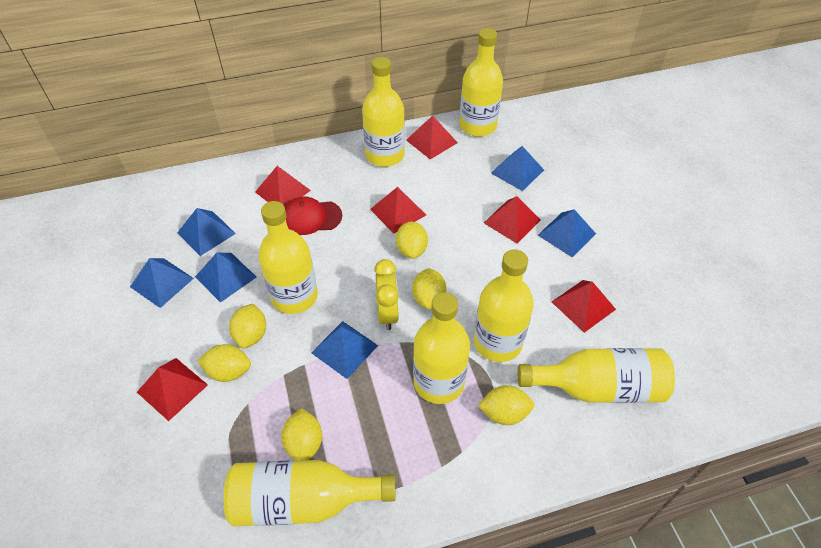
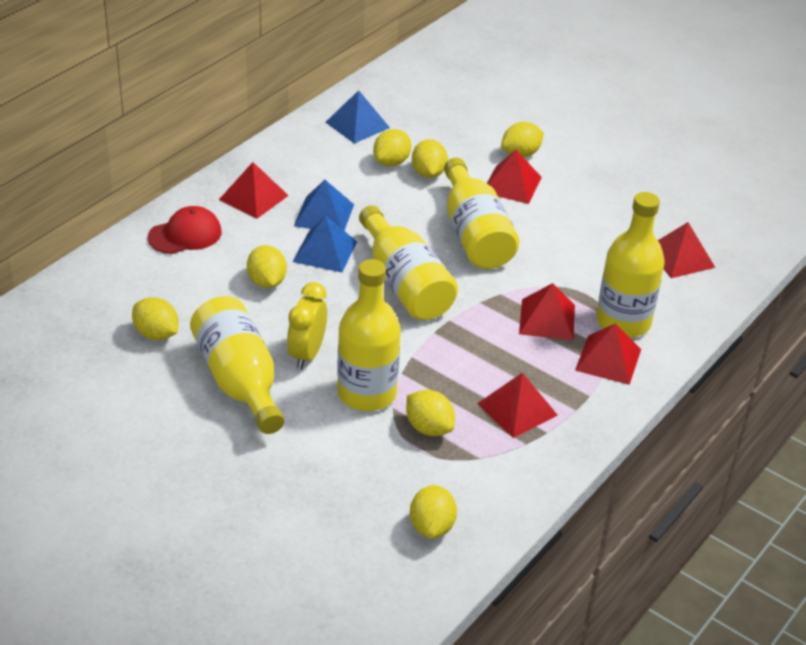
blue pyramid: [130,258,194,308] [177,208,236,256] [195,253,257,303] [311,321,378,379] [491,146,544,191] [538,209,596,258] = 6 -> [293,216,357,272] [294,180,354,230] [326,90,390,143] = 3
yellow bottle: [224,460,396,526] [258,201,318,314] [362,57,405,167] [413,292,470,404] [459,28,503,137] [474,249,534,362] [517,348,675,403] = 7 -> [190,296,284,434] [337,259,401,411] [359,205,458,320] [444,158,519,269] [596,192,665,338] = 5
yellow lemon: [198,344,251,382] [229,304,266,348] [281,408,322,461] [396,221,428,259] [412,268,447,310] [478,385,534,425] = 6 -> [132,297,178,340] [247,245,287,288] [373,129,411,166] [406,390,455,436] [410,485,457,539] [412,139,448,178] [501,122,544,158] = 7

